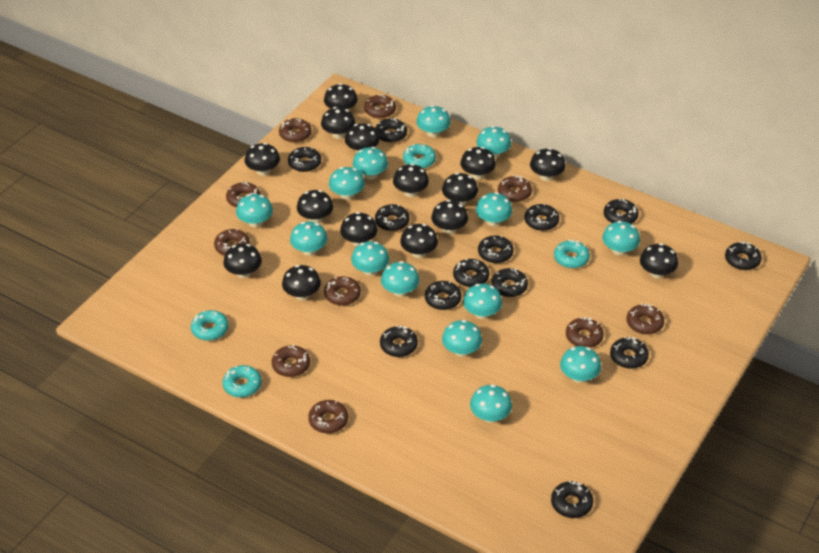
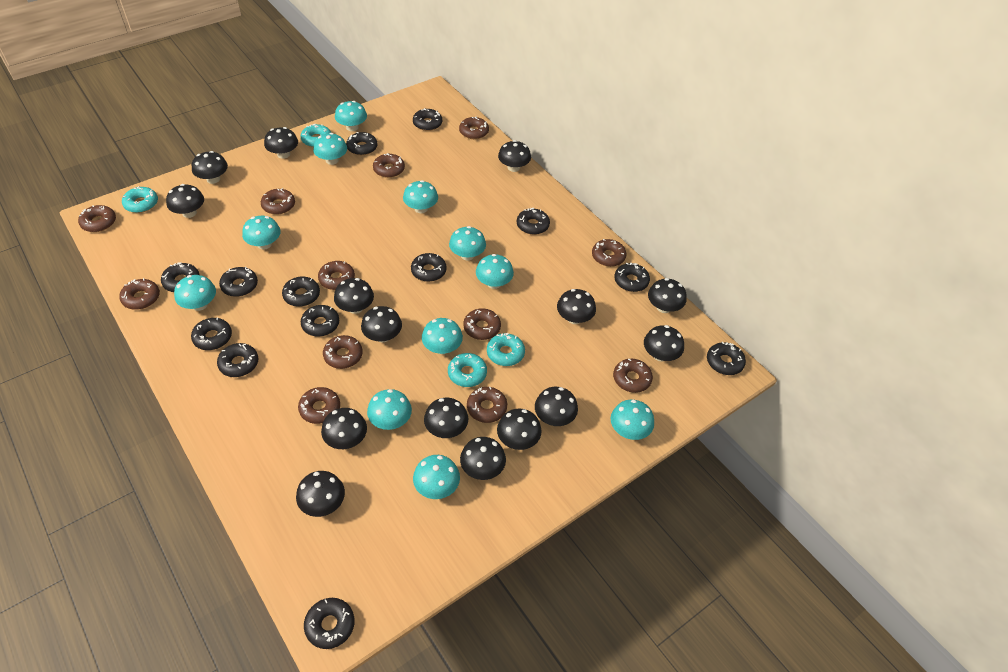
brown donut: [214,229,250,256] [226,182,260,208] [272,345,310,377] [279,118,311,143] [308,400,348,433] [324,276,361,306] [364,94,396,119] [498,175,532,202] [566,317,604,348] [627,304,664,334] = 10 -> [78,205,116,232] [119,278,160,310] [261,188,295,215] [298,387,340,424] [318,261,355,290] [323,335,363,369] [373,153,405,178] [459,116,489,139] [463,308,501,340] [467,387,507,423] [592,239,626,267] [613,359,653,393] = 12
turquoise mushroom: [236,194,273,227] [290,221,328,256] [329,167,365,200] [351,241,389,276] [353,147,388,180] [381,261,420,297] [416,105,451,138] [442,320,482,357] [463,283,502,319] [470,384,512,423] [476,126,511,158] [476,192,512,226] [560,346,601,383] [602,221,640,256] = 14 -> [174,275,216,311] [242,216,280,250] [313,133,347,165] [335,101,367,131] [367,389,412,430] [403,180,438,213] [413,455,460,499] [422,318,463,354] [449,226,486,260] [476,254,514,289] [611,400,654,440] = 11

